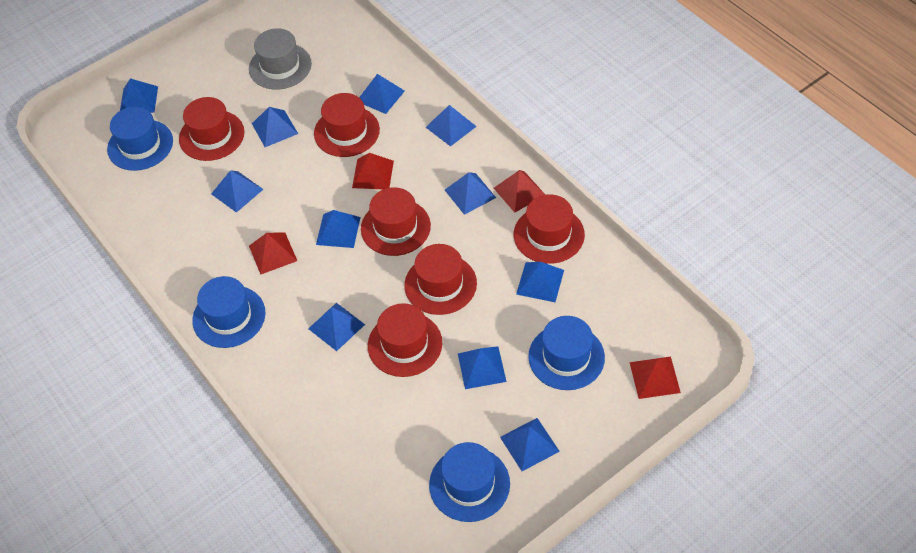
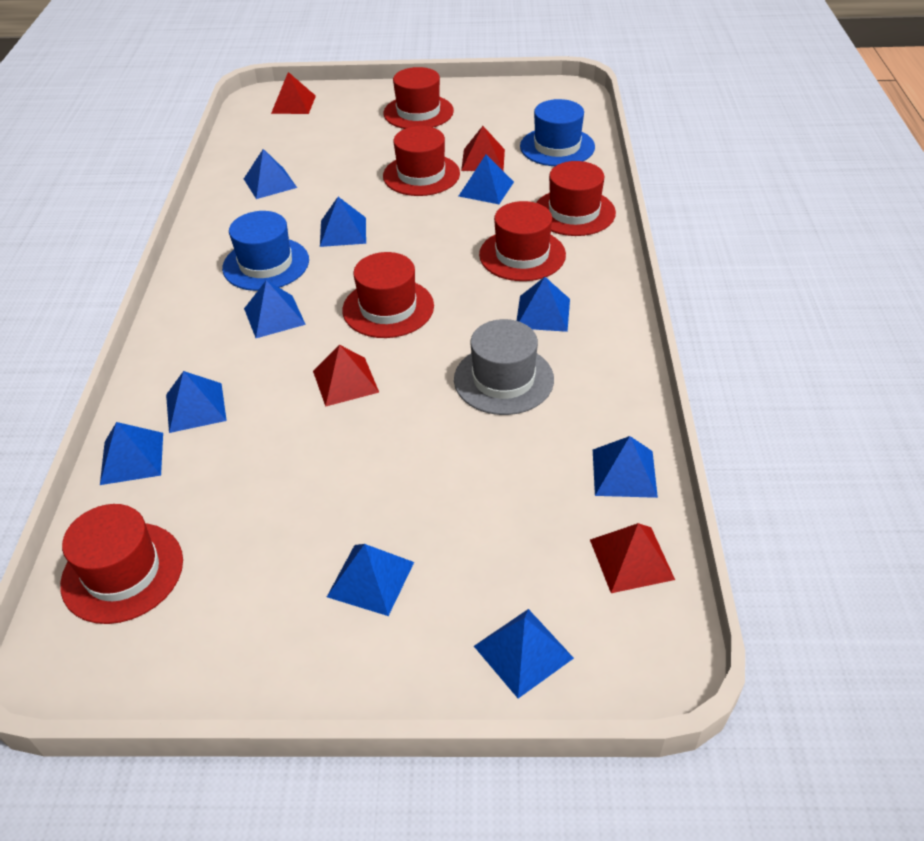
blue hat: [107,107,173,171] [192,276,265,348] [429,442,510,522] [528,316,605,390] = 4 -> [222,211,309,291] [520,99,595,166] = 2
blue pyramid: [120,78,158,113] [211,170,263,213] [252,107,298,147] [308,303,365,351] [316,210,361,248] [359,74,405,114] [426,105,477,147] [445,172,496,215] [458,346,507,389] [500,418,560,471] [516,262,564,302] = 11 -> [100,422,163,485] [166,371,227,433] [244,149,297,199] [244,280,306,338] [320,197,366,247] [327,544,414,616] [459,154,514,204] [474,609,574,698] [517,277,570,332] [593,436,658,498] = 10

